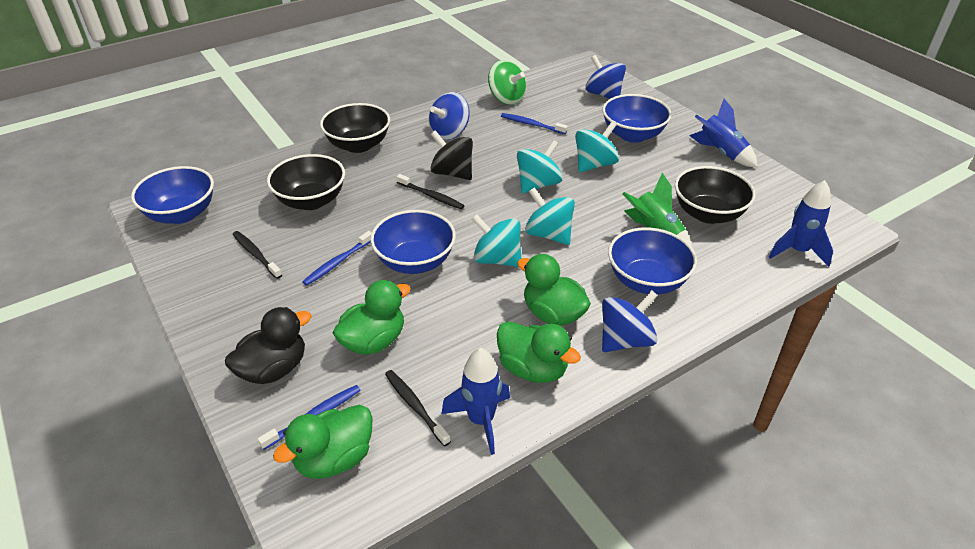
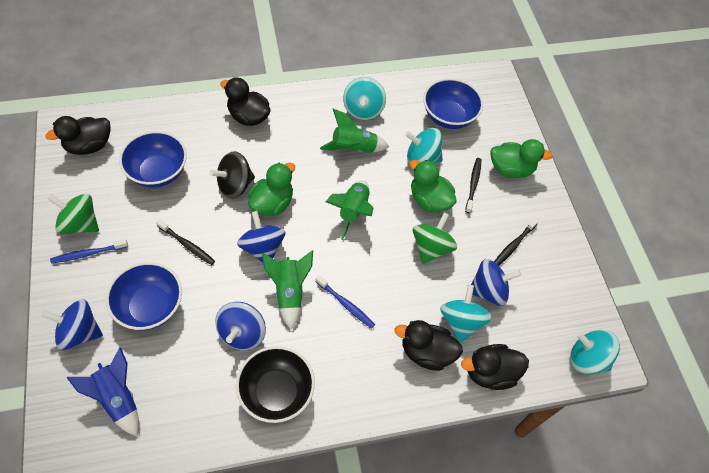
black bowl: [267,154,345,210] [320,103,390,153] [675,166,756,224] = 3 -> [236,346,315,423] = 1
black duck: [225,307,312,384] = 1 -> [46,116,110,155] [220,77,270,126] [394,320,463,371] [461,344,529,390] = 4
blue bowl: [131,166,214,224] [370,210,456,274] [602,94,672,143] [608,227,697,295] = 4 -> [106,262,182,330] [119,131,187,188] [423,78,483,129] = 3
blue rocket: [441,348,510,455] [689,99,758,167] [769,180,833,267] = 3 -> [67,347,139,436] = 1
blue spinning top: [429,92,470,140] [585,55,626,99] [602,290,658,352] = 3 -> [41,299,103,350] [215,302,266,350] [237,211,285,262] [471,259,521,306] = 4
blue toothbrush: [258,385,361,450] [302,231,372,286] [501,113,568,134] = 3 -> [50,239,128,264] [315,275,375,329] = 2
green duck: [273,405,373,479] [333,280,411,355] [497,321,581,383] [517,254,591,326] = 4 -> [248,163,295,216] [410,160,457,212] [490,139,552,178] = 3
green rocket: [622,173,692,247] = 1 -> [262,250,313,330] [320,109,389,153] [325,180,373,240] = 3
green spinning top: [488,60,526,105] = 1 -> [48,194,99,234] [413,213,457,264] = 2

